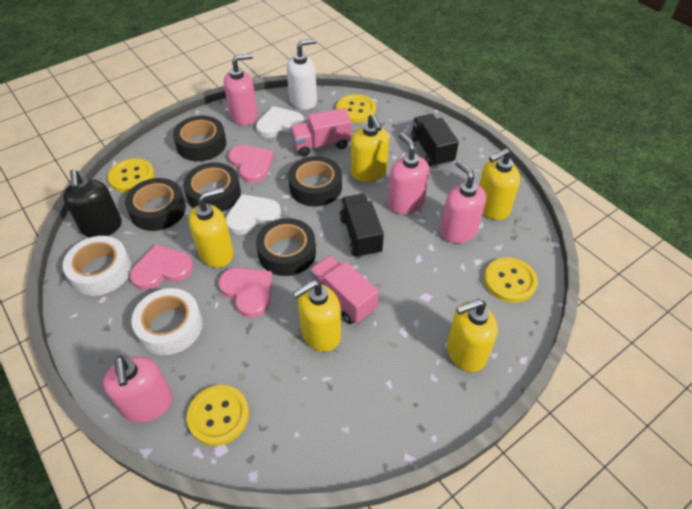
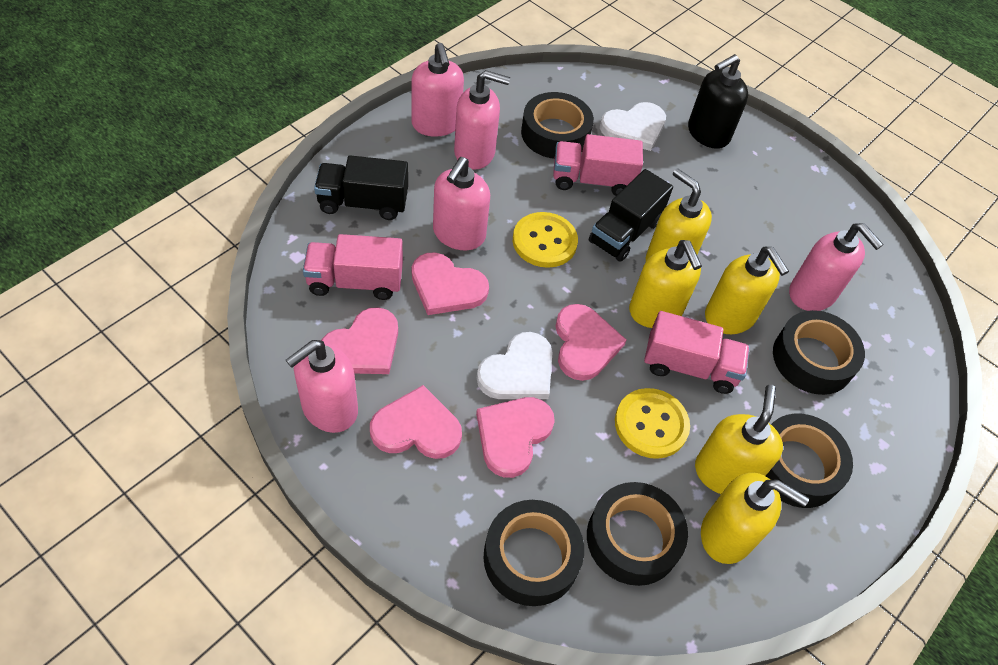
pink heart: [130,244,193,290] [218,268,272,318] [228,145,274,183] = 3 -> [321,307,398,374] [370,385,462,459] [412,252,489,315] [476,397,555,478] [555,304,626,381] = 5
pink soap dispenser: [103,356,173,423] [224,53,258,126] [388,133,429,214] [440,160,486,243] = 4 -> [286,340,358,433] [411,43,464,137] [433,157,490,250] [454,70,510,170] [789,223,884,311] = 5
pink truck: [290,108,351,157] [309,255,379,324] = 2 -> [303,234,403,300] [553,134,643,196] [644,311,750,394] = 3
white soap dispenser: [287,38,317,110] = 1 -> none = 0
white tape: [63,236,132,296] [132,288,203,355] = 2 -> none = 0
yellow button: [108,158,154,193] [187,385,249,446] [336,94,376,123] [484,257,538,303] = 4 -> [513,212,578,268] [615,388,690,459] = 2

